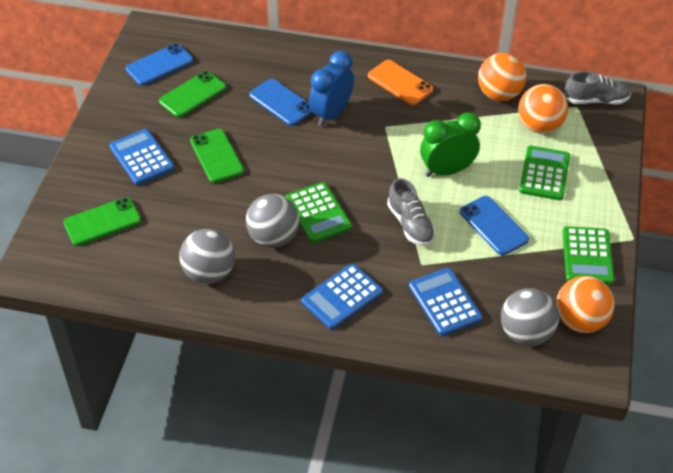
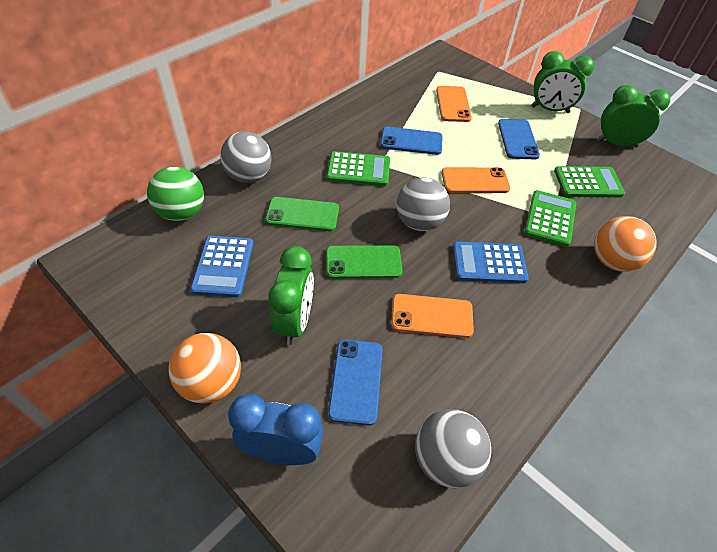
blue calculator: [109,129,174,185] [301,264,383,330] [409,268,482,336] = 3 -> [190,236,253,297] [453,241,529,283] = 2
green ball: none = 0 -> [147,167,204,221] = 1
green clock: [420,112,481,177] = 1 -> [268,246,314,345] [531,51,594,113] [597,85,670,148] = 3
green phone: [63,197,141,246] [159,71,226,118] [190,129,244,183] = 3 -> [265,197,339,231] [326,245,402,279] = 2
grey shoe: [387,178,435,246] [564,71,631,104] = 2 -> none = 0
orange ball: [478,53,526,101] [518,84,568,133] [556,276,615,333] = 3 -> [169,333,241,403] [594,216,657,272] = 2
orange phone: [368,60,434,105] = 1 -> [391,294,474,338] [436,86,472,122] [442,167,510,193] = 3

